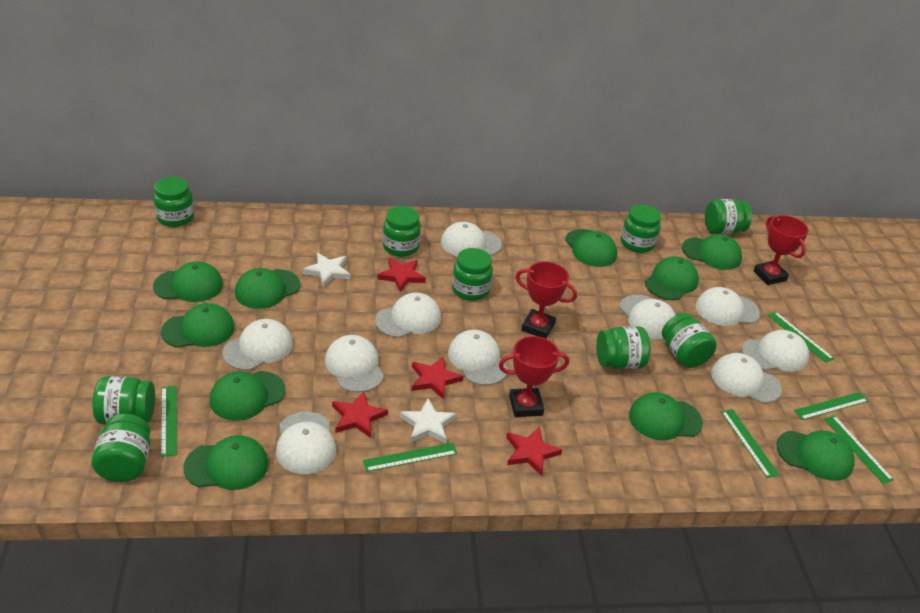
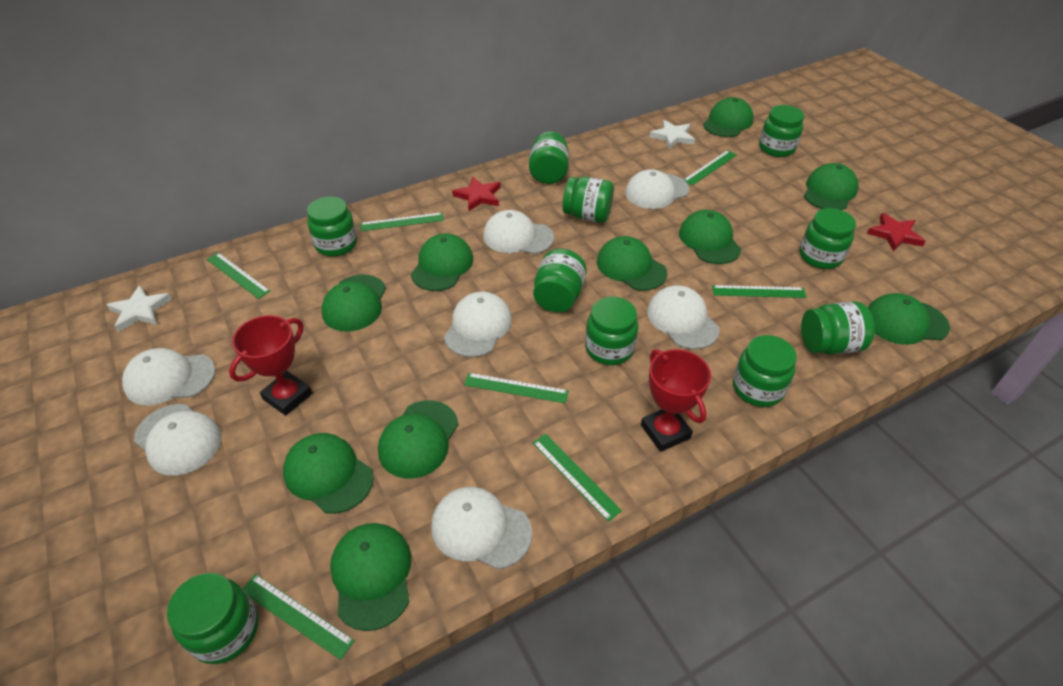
green jar: [92,414,151,482] [93,376,155,424] [153,177,194,227] [383,206,421,257] [452,248,493,301] [596,326,651,369] [621,205,661,253] [662,313,717,368] [705,199,752,234] = 9 -> [167,573,258,664] [307,196,357,257] [529,132,569,184] [533,249,587,312] [563,177,614,223] [585,297,638,365] [733,335,797,407] [759,105,804,157] [799,208,856,269] [801,301,875,355] = 10
green ruler: [161,386,177,457] [363,443,457,472] [721,409,779,478] [768,312,834,363] [794,392,868,420] [824,415,894,484] = 6 -> [207,252,270,299] [242,574,355,660] [360,212,444,231] [464,373,569,403] [532,434,622,522] [684,150,737,186] [712,285,807,298] = 7
red star: [332,392,388,438] [377,258,426,292] [412,356,463,400] [506,427,562,476] = 4 -> [452,177,501,211] [867,213,926,252] = 2
red trophy: [499,336,569,417] [516,262,577,339] [754,215,809,285] = 3 -> [229,315,312,416] [641,349,711,452] = 2
white cap: [222,319,293,370] [276,411,336,474] [325,335,384,393] [375,293,441,338] [441,222,502,256] [448,330,508,385] [620,295,676,339] [696,287,760,326] [711,353,782,403] [742,330,809,372] = 10 -> [122,348,216,405] [134,404,221,476] [431,487,532,569] [444,292,512,357] [483,210,554,254] [625,169,689,209] [647,285,719,349] = 7

